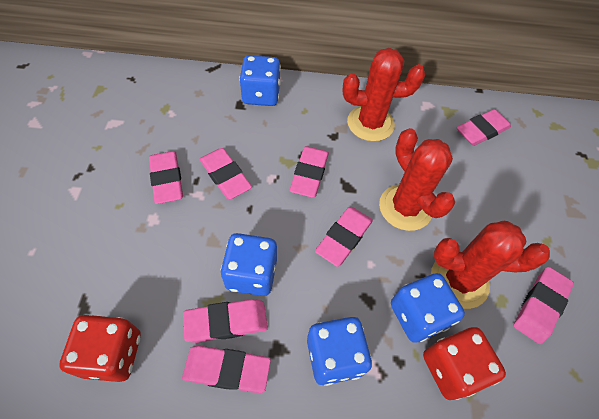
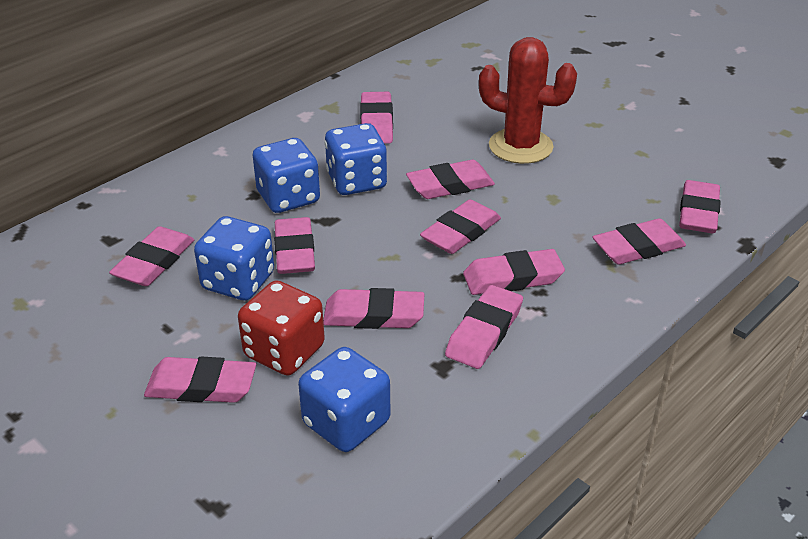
pink eraser: [149,151,183,204] [182,346,271,393] [183,299,268,343] [199,148,252,199] [290,146,329,198] [315,207,373,267] [457,109,511,146] [514,267,574,344] = 8 -> [109,226,194,286] [144,356,256,403] [274,217,315,274] [323,288,424,329] [360,92,393,144] [406,160,495,199] [420,199,501,254] [445,285,523,369] [463,249,565,295] [592,218,686,265] [679,180,721,233] = 11
red cactus: [343,48,425,142] [379,128,455,231] [431,221,550,309] = 3 -> [479,37,577,164] = 1
red dice: [59,315,141,382] [423,327,506,400] = 2 -> [238,280,325,375] = 1

